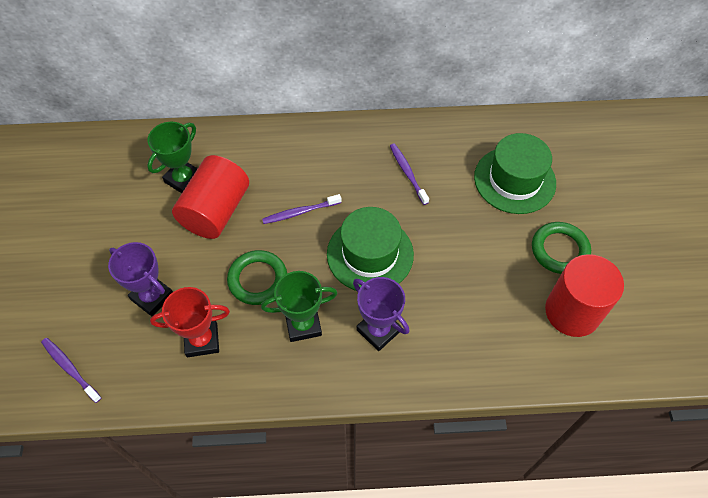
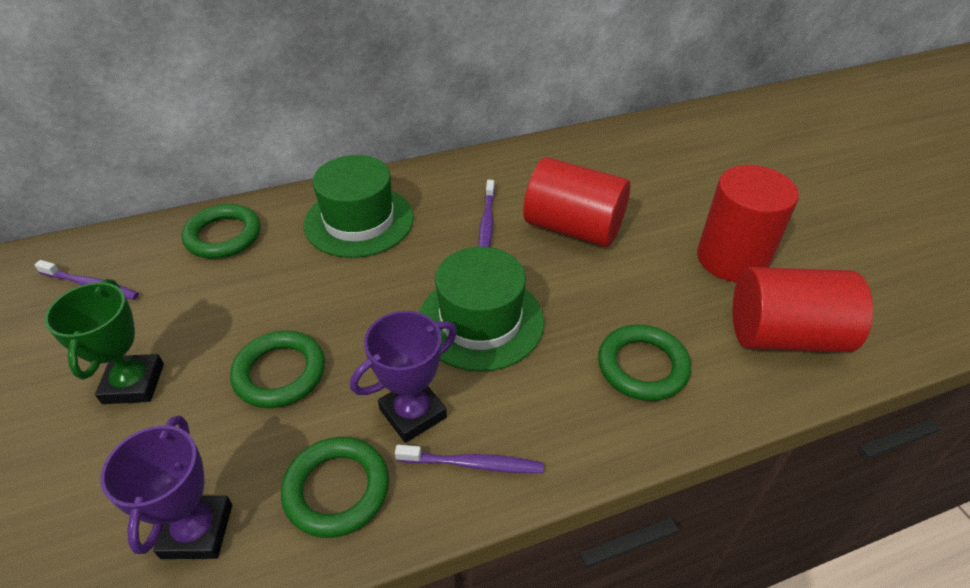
green ring: [227,250,287,305] [532,222,591,274] = 2 -> [182,204,260,259] [230,330,325,408] [281,437,389,538] [598,325,691,401] = 4
green trophy: [147,122,198,193] [261,271,338,342] = 2 -> [45,279,164,404] = 1
red cylinder: [172,155,249,239] [545,254,624,337] = 2 -> [523,157,630,247] [697,165,799,282] [733,267,873,352] = 3
red trophy: [150,287,230,357] = 1 -> none = 0

